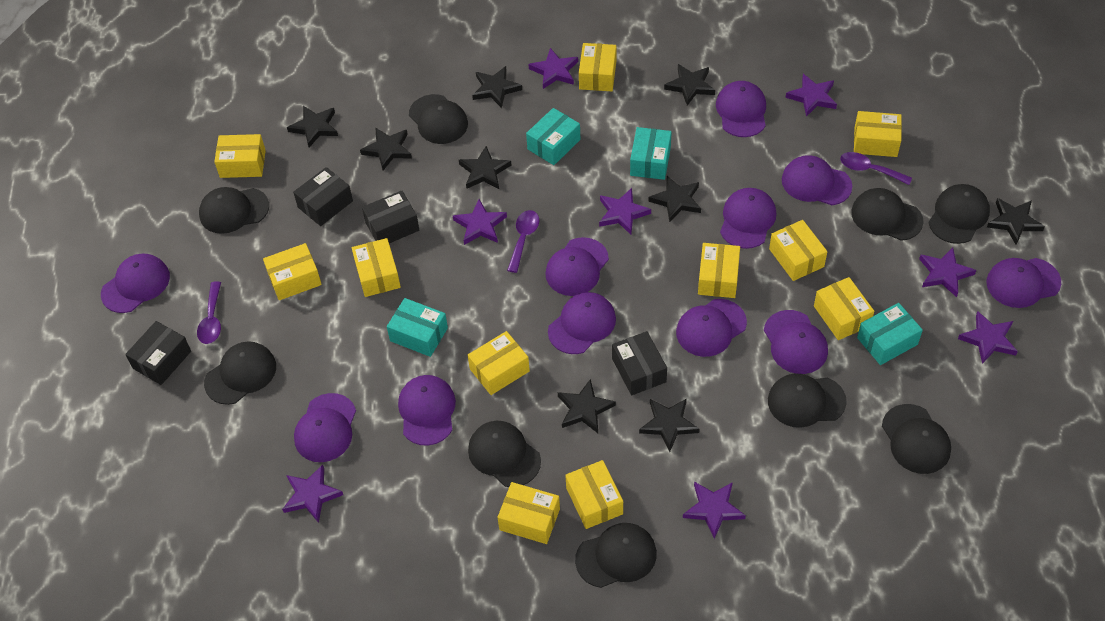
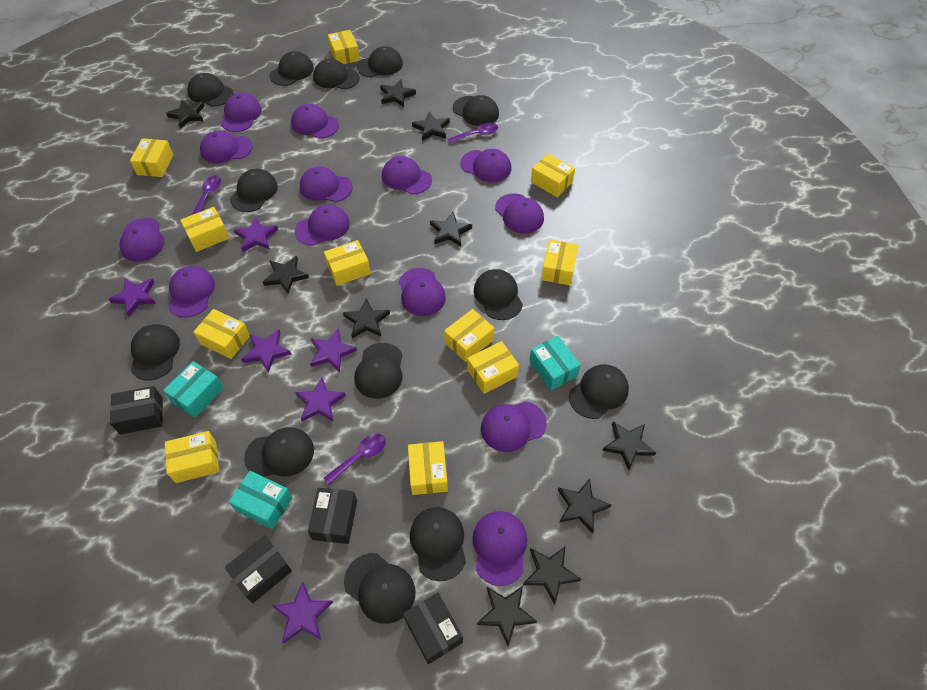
black cap: [199,187,269,234] [204,341,276,405] [409,94,468,144] [468,421,541,487] [575,523,657,588] [768,374,847,428] [851,188,924,241] [882,404,951,474] [929,184,990,244] = 9 -> [131,324,180,381] [187,73,234,107] [230,169,278,212] [244,427,314,477] [269,51,314,86] [313,59,360,89] [344,553,415,624] [355,343,402,399] [357,46,403,77] [410,507,466,581] [453,95,499,126] [474,269,523,320] [569,364,629,419] = 13
black star: [287,106,338,148] [360,127,412,170] [459,146,511,189] [472,66,522,108] [558,379,616,433] [639,398,700,452] [648,176,701,222] [664,64,715,106] [987,198,1045,245] = 9 -> [166,100,205,129] [263,256,309,294] [343,298,390,338] [380,79,416,107] [412,112,450,141] [430,212,472,247] [477,586,537,646] [523,547,581,605] [558,479,611,534] [602,421,656,470] = 10
purple cap: [101,253,170,313] [294,393,356,462] [398,375,456,445] [545,237,609,296] [548,292,616,354] [676,299,747,357] [716,81,766,137] [720,188,776,249] [764,310,828,374] [782,155,852,205] [987,258,1061,308] = 11 -> [119,218,164,262] [169,266,215,318] [200,131,253,163] [220,93,262,132] [291,104,339,139] [295,204,350,246] [300,166,353,202] [382,156,432,194] [399,268,446,316] [461,149,511,182] [473,511,527,586] [481,401,547,452] [495,193,544,234] = 13
purple star: [282,465,343,523] [453,199,507,245] [528,48,578,89] [599,188,651,235] [683,482,746,539] [786,74,837,117] [919,247,976,297] [958,311,1018,364] = 8 -> [108,278,156,316] [234,217,278,252] [241,330,291,373] [273,582,333,643] [295,378,346,422] [310,329,357,372] = 6
turquoise box: [387,298,448,357] [526,108,580,165] [630,127,672,180] [857,303,923,365] = 4 -> [163,361,223,418] [229,471,292,529] [529,336,581,390] = 3

